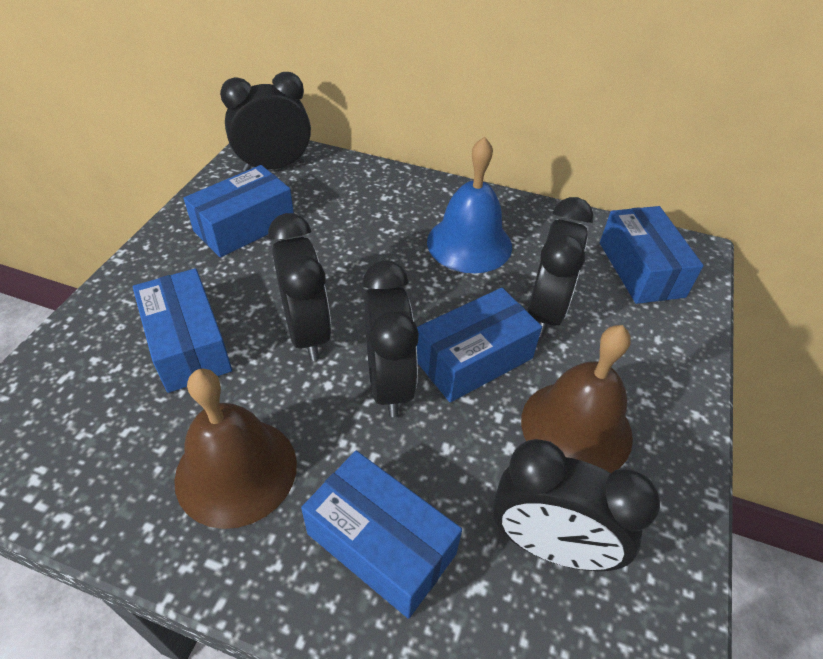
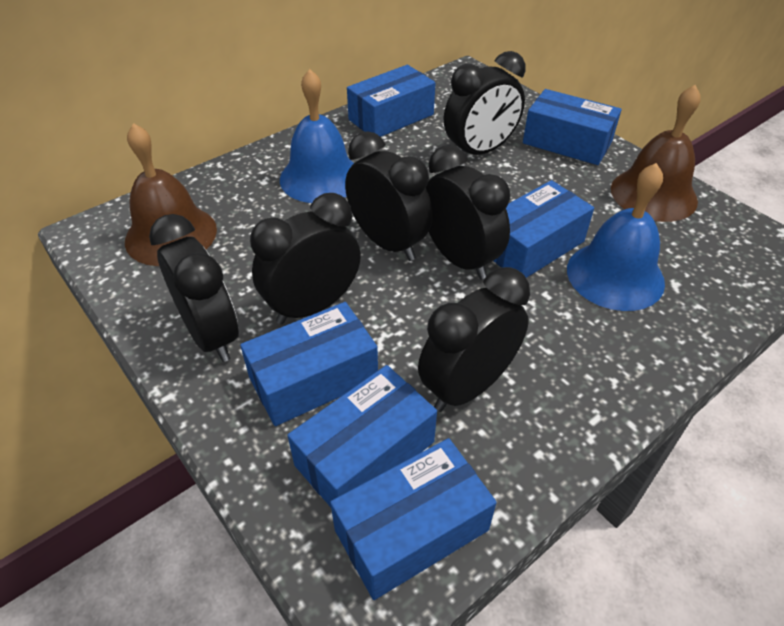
black clock: [220,72,311,171] [268,213,331,361] [362,261,419,417] [492,439,660,571] [527,197,594,337] = 5 -> [149,214,239,362] [250,193,361,325] [345,131,433,261] [418,267,530,412] [426,145,510,280] [444,51,526,155] = 6
blue bell: [427,136,512,273] = 1 -> [280,69,354,203] [567,163,665,311] = 2
blue box: [133,268,232,393] [183,165,294,257] [301,451,462,619] [417,288,542,402] [600,206,704,304] = 5 -> [240,302,378,426] [287,365,437,507] [330,438,497,600] [347,65,435,137] [493,180,594,278] [523,89,622,165] = 6

